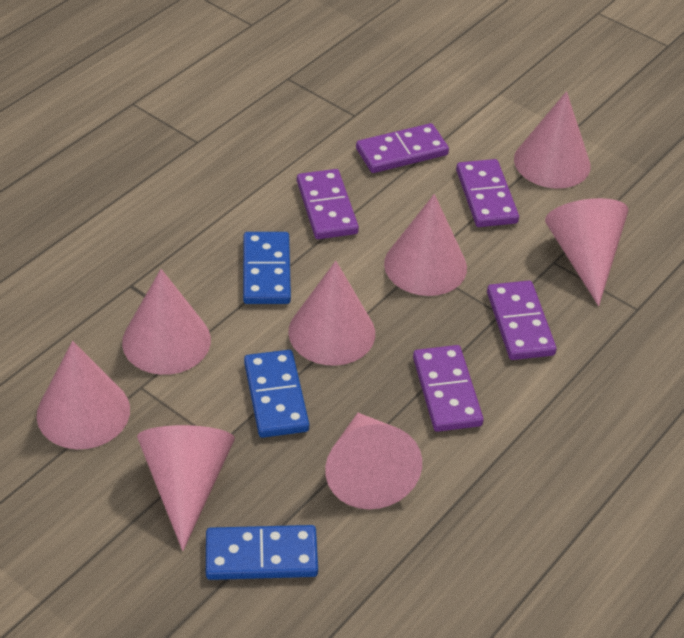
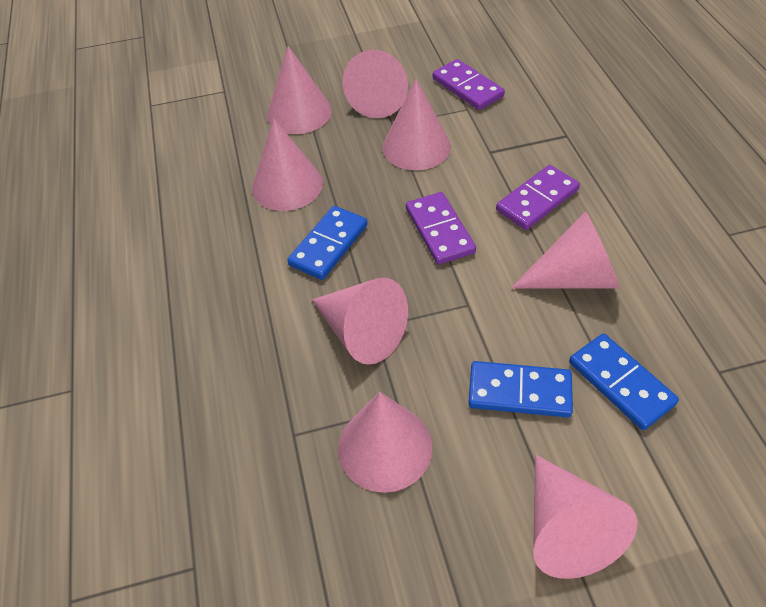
purple domino: [297,169,359,239] [356,123,449,173] [413,345,484,432] [456,159,519,227] [487,281,557,360] = 5 -> [406,192,476,265] [432,59,505,110] [496,165,580,230] = 3

